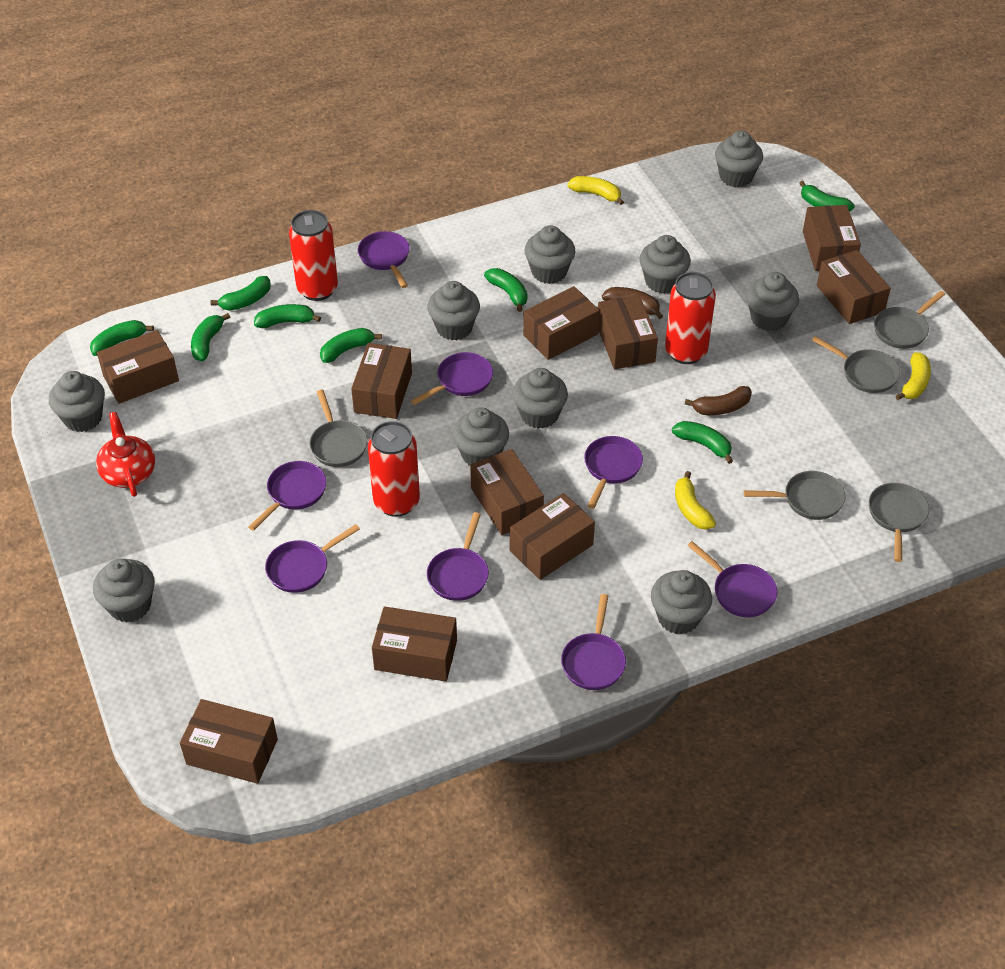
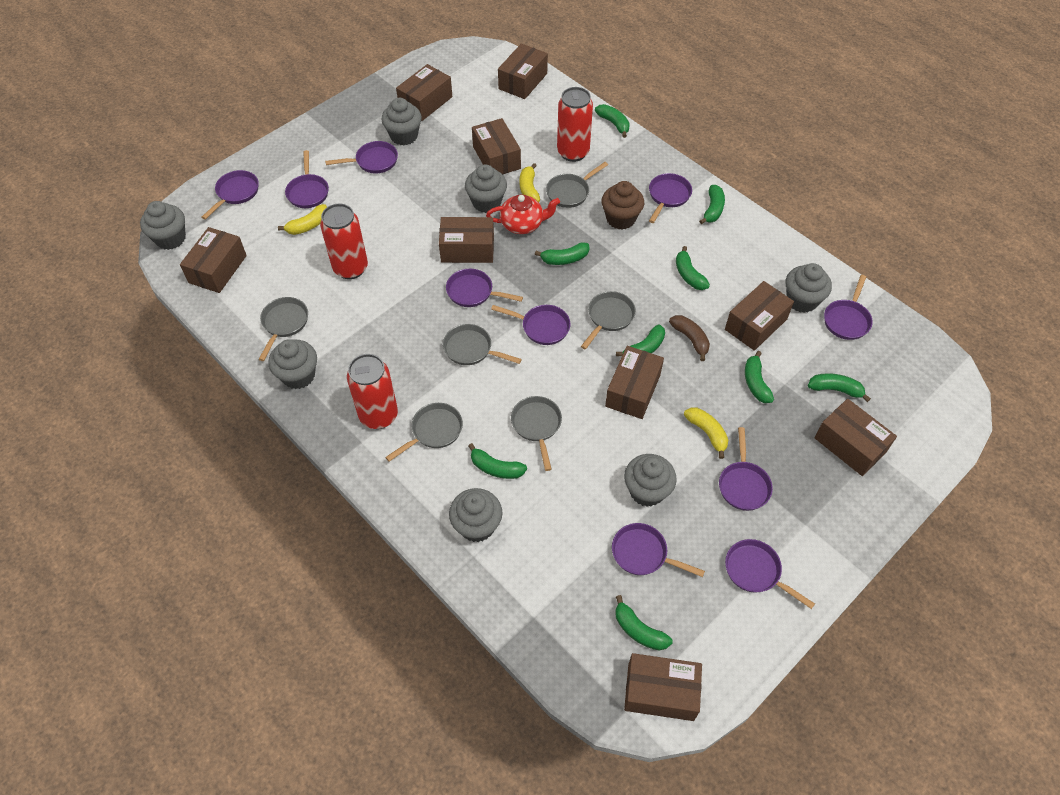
brown banana: [602,287,663,319] [685,386,752,415] = 2 -> [669,315,710,361] = 1
brown box: [97,330,179,404] [180,699,278,784] [351,343,412,419] [372,606,457,682] [470,449,544,535] [510,493,595,580] [523,286,600,360] [598,295,658,369] [803,205,861,271] [817,250,891,324] = 10 -> [180,227,247,293] [396,64,452,121] [439,217,494,263] [472,118,521,174] [498,43,548,99] [605,346,664,419] [624,653,702,721] [725,281,794,351] [814,399,897,476] = 9
brown cupcake: none = 0 -> [602,181,644,230] = 1
green banana: [90,320,154,356] [191,313,230,361] [211,276,271,311] [254,304,321,328] [320,328,382,363] [484,268,527,312] [672,421,733,464] [799,181,855,212] = 8 -> [468,443,527,479] [535,242,589,265] [595,104,630,138] [615,595,673,651] [616,325,665,356] [676,246,710,290] [699,185,725,224] [745,351,774,403] [808,373,871,402] = 9
grey cupcake: [49,371,105,432] [93,558,155,623] [427,281,480,340] [453,407,509,466] [513,368,568,429] [525,225,575,284] [639,235,691,294] [651,570,712,634] [715,131,763,187] [746,272,799,331] = 10 -> [140,201,186,250] [269,339,317,389] [382,98,422,146] [449,488,502,542] [465,164,507,213] [624,454,677,507] [786,263,832,313] = 7
grey pan: [310,390,368,467] [744,471,846,520] [812,336,900,393] [869,483,929,562] [874,291,945,349] = 5 -> [259,297,308,361] [385,403,463,462] [443,324,522,365] [511,396,562,471] [546,162,608,208] [581,291,636,350] = 6
purple pan: [248,461,326,531] [265,524,360,593] [358,231,410,288] [411,352,493,405] [427,512,489,601] [561,594,626,690] [584,436,643,509] [687,541,778,617] = 8 -> [202,170,259,220] [285,150,329,208] [325,141,398,173] [446,269,523,307] [491,305,571,345] [612,523,705,577] [649,173,692,223] [719,427,773,511] [725,539,815,609] [824,275,873,340] = 10

